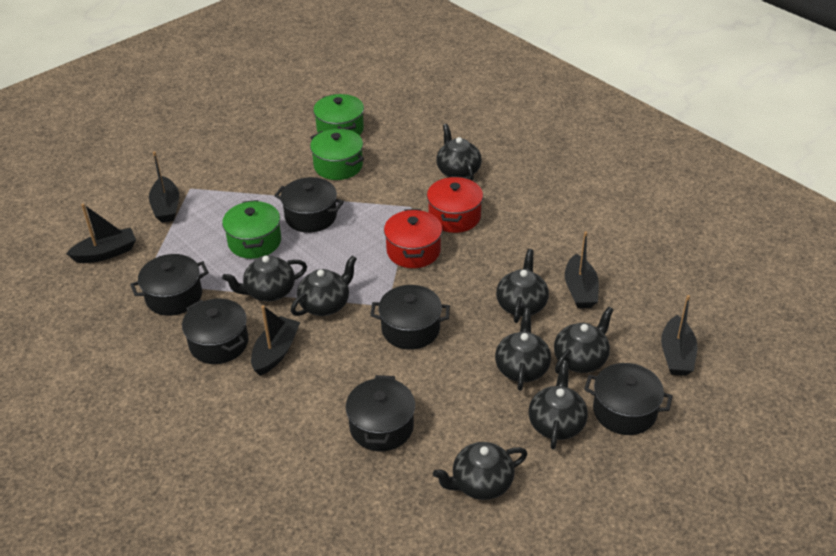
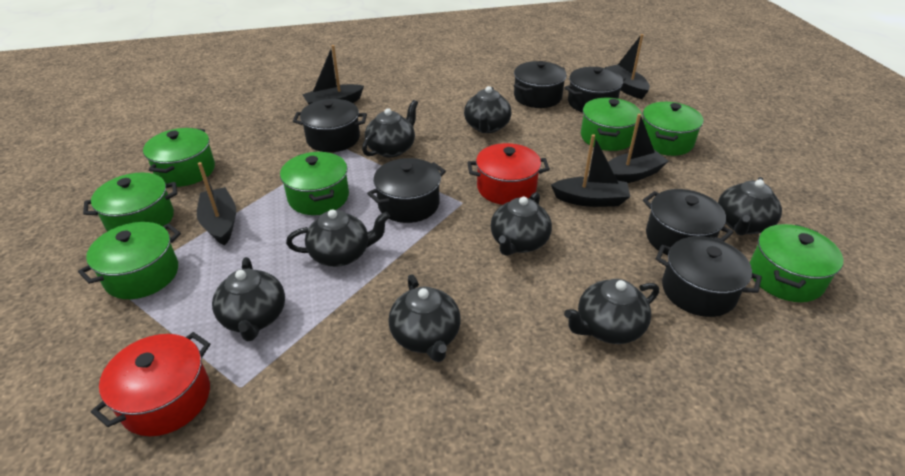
green pot: [222,200,281,259] [310,129,364,180] [313,94,364,136] = 3 -> [78,222,181,299] [83,172,177,232] [143,128,215,187] [280,152,349,215] [581,98,642,151] [643,102,703,156] [750,224,843,302] = 7

